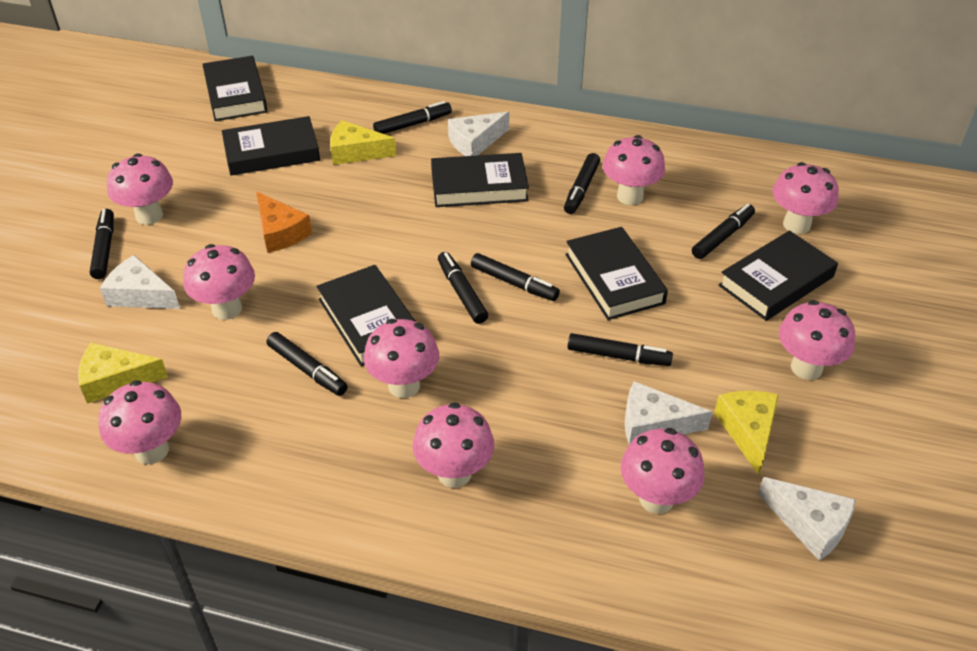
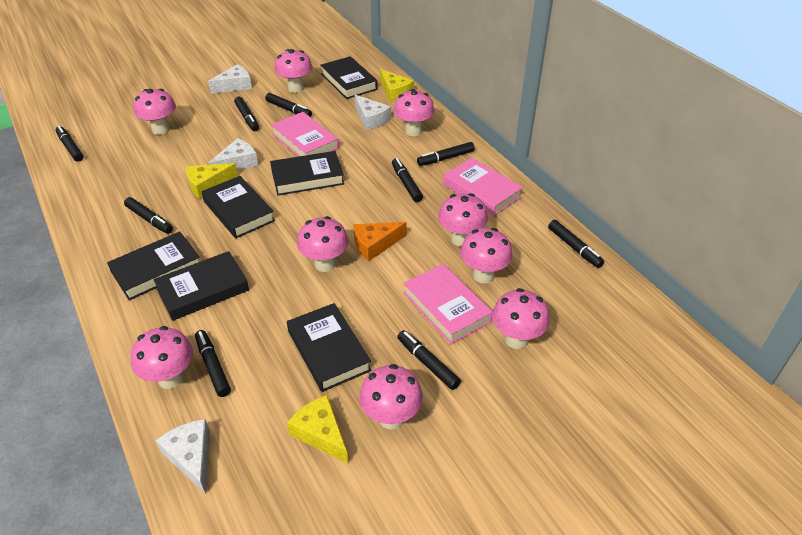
black marker: [90,209,114,279] [267,332,348,396] [373,101,452,134] [438,252,488,324] [471,253,560,301] [564,153,600,214] [568,333,673,366] [692,204,755,259] = 8 -> [56,126,84,162] [124,197,173,234] [195,330,231,397] [234,97,259,131] [265,93,312,117] [392,158,423,202] [397,330,461,390] [417,142,475,166] [548,220,604,268] = 9
pink book: none = 0 -> [271,112,339,157] [403,264,493,344] [443,158,523,216] = 3

